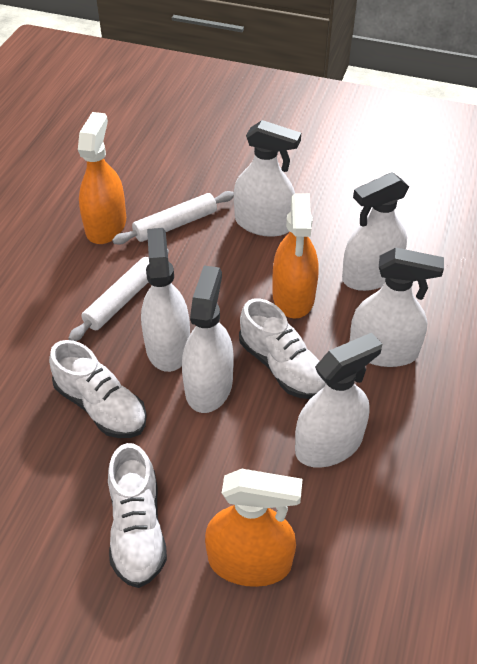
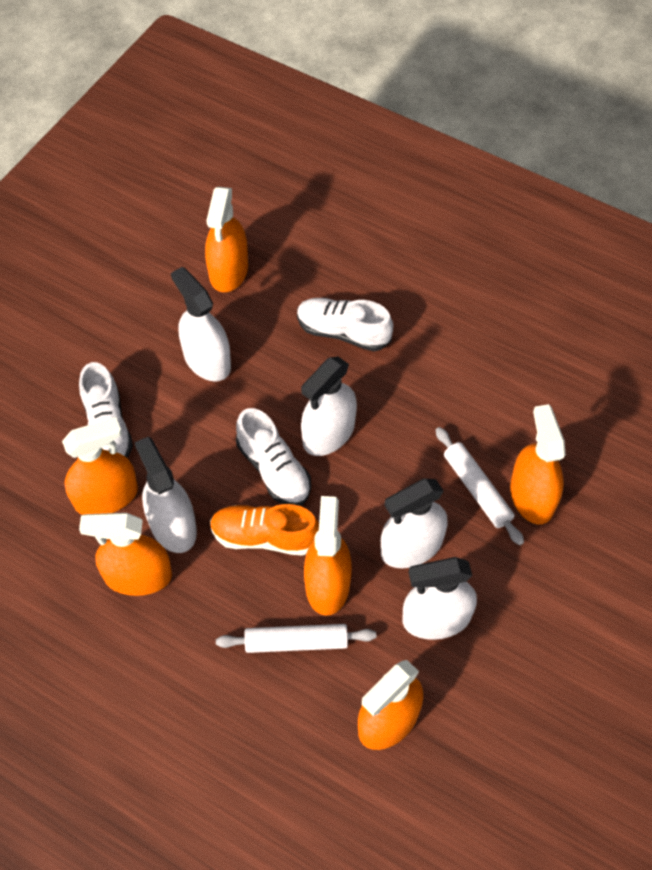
orange shoe: none = 0 -> [210,504,319,556] = 1
orange spray bottle: [78,112,126,244] [205,469,302,587] [273,193,318,319] = 3 -> [62,417,138,515] [79,513,172,596] [205,187,248,292] [304,496,352,616] [358,660,423,750] [510,404,566,524] = 6
white spray bottle: [141,228,190,372] [182,265,234,413] [234,120,301,237] [295,333,382,468] [342,172,409,291] [350,248,444,367] = 6 -> [134,437,197,553] [171,267,231,382] [301,357,357,456] [381,478,448,568] [402,557,477,640] = 5

